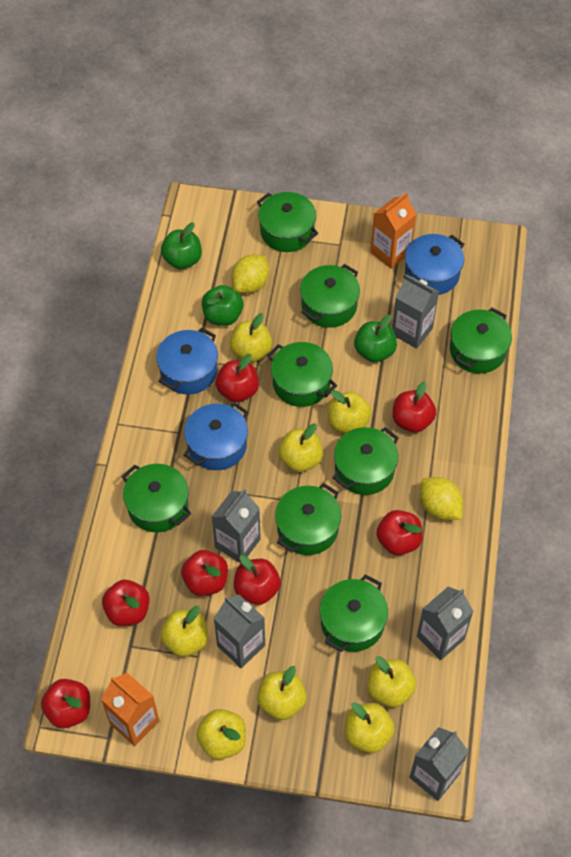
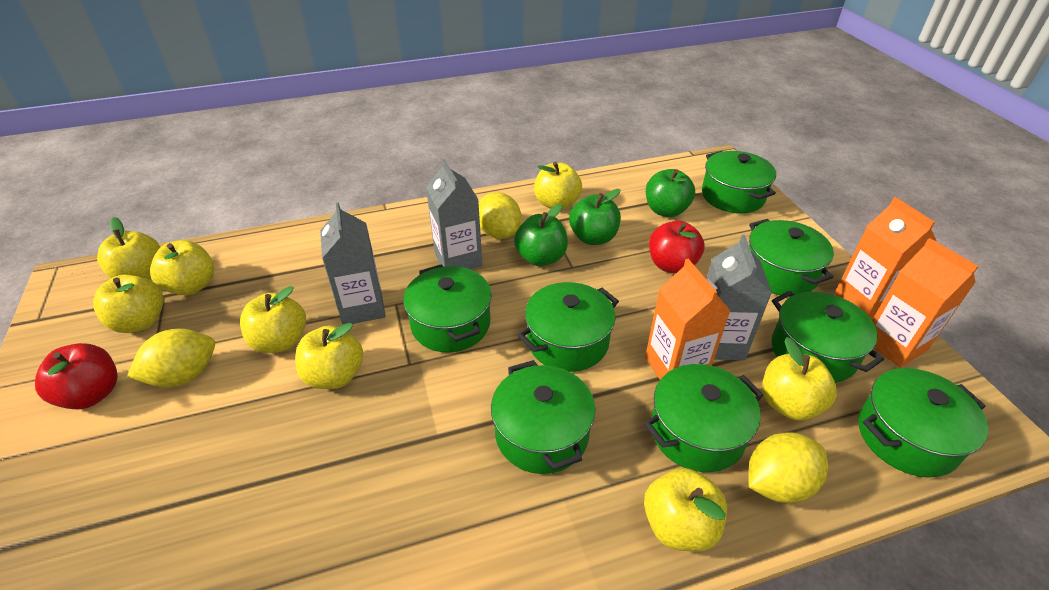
blue pot: [156,328,218,395] [184,402,248,470] [404,234,464,295] = 3 -> none = 0
grey carton: [212,489,261,563] [213,595,265,668] [392,274,439,349] [409,727,469,801] [417,587,474,660] = 5 -> [320,202,385,325] [426,159,482,269] [706,235,772,360] = 3
orange carton: [101,673,159,746] [370,192,416,269] = 2 -> [645,259,731,380] [834,197,937,318] [872,238,979,368] = 3
red apple: [41,679,90,728] [102,580,150,626] [181,550,228,596] [216,354,259,402] [234,555,281,605] [377,510,423,555] [393,381,437,433] = 7 -> [35,343,118,409] [649,221,705,274] = 2
yellow lemon: [232,254,269,293] [420,477,463,520] = 2 -> [127,329,215,387] [479,192,522,239] [748,432,828,503] = 3

